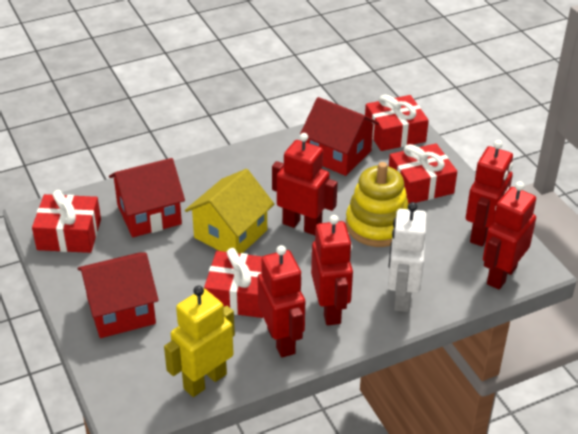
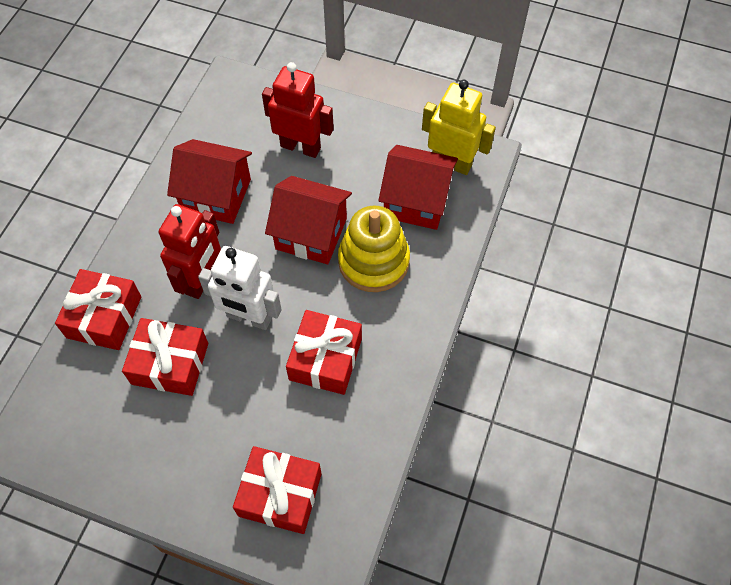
red robot: [258,245,305,357] [272,133,338,235] [311,215,353,325] [466,140,513,246] [483,181,536,290] = 5 -> [159,204,221,299] [262,62,334,158] = 2
yellow house: [185,169,274,254] = 1 -> none = 0

